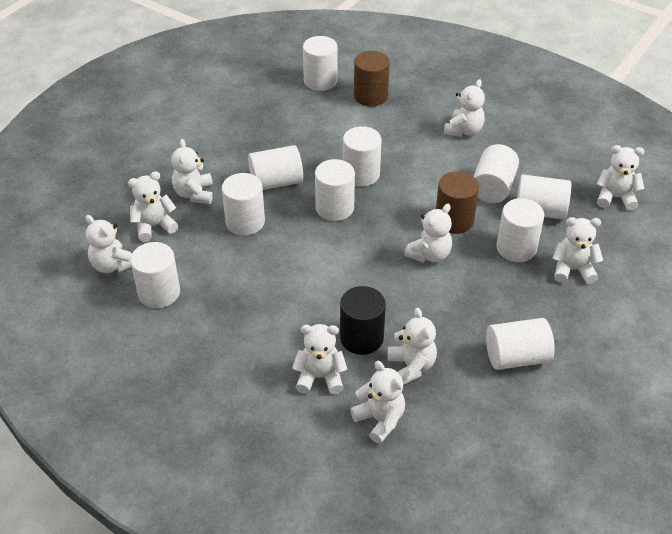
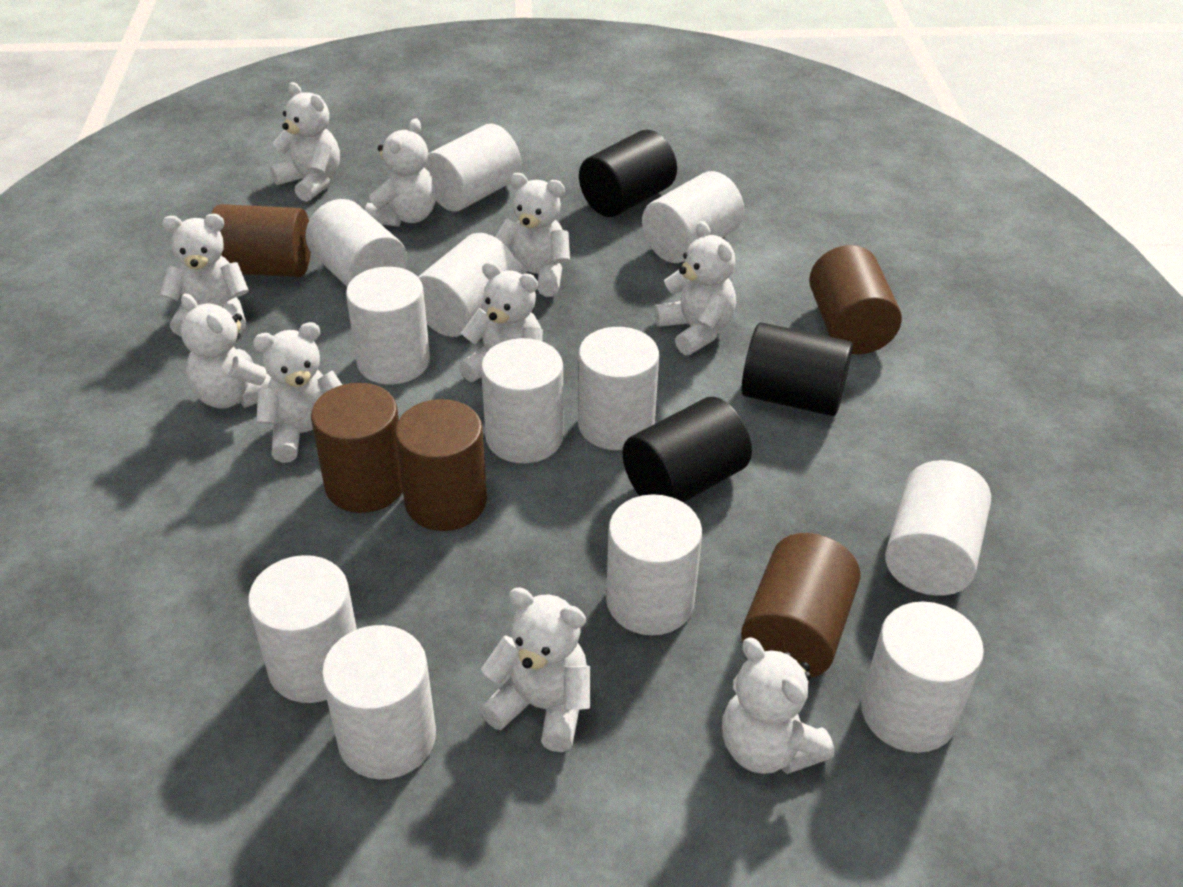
black cylinder: [340,286,386,355] = 1 -> [579,130,677,217] [622,397,752,503] [741,322,853,416] = 3
brown cylinder: [354,51,390,106] [436,171,479,234] = 2 -> [211,204,311,277] [311,383,403,513] [395,399,487,531] [741,533,861,678] [809,245,902,354] = 5
white cylinder: [130,242,180,308] [222,173,265,235] [248,145,303,190] [303,36,338,91] [315,159,355,221] [343,126,382,186] [473,144,519,203] [486,318,555,370] [496,198,544,262] [517,174,571,220] = 10 -> [248,555,357,703] [305,199,407,286] [322,625,436,779] [346,267,430,384] [418,233,519,337] [425,124,522,212] [481,338,563,463] [578,327,659,450] [606,494,702,635] [642,171,744,263] [861,601,984,753] [885,460,991,596] = 12

